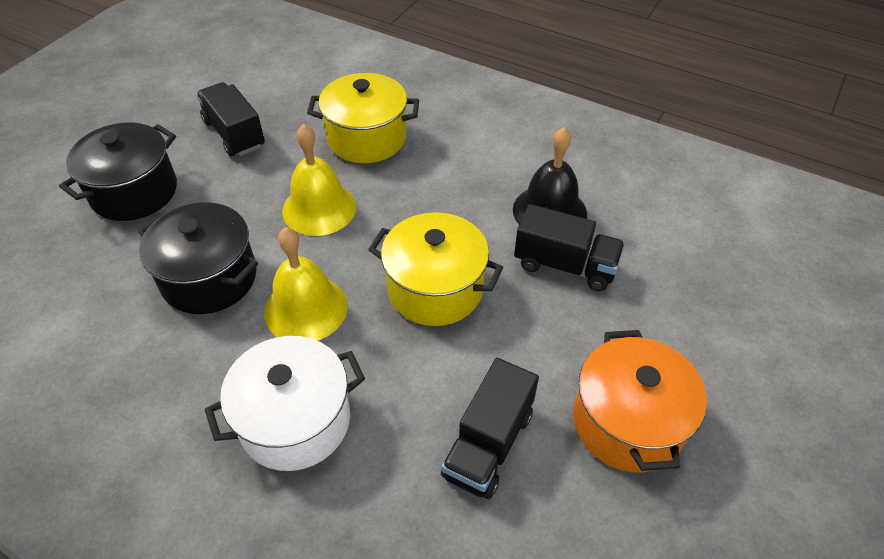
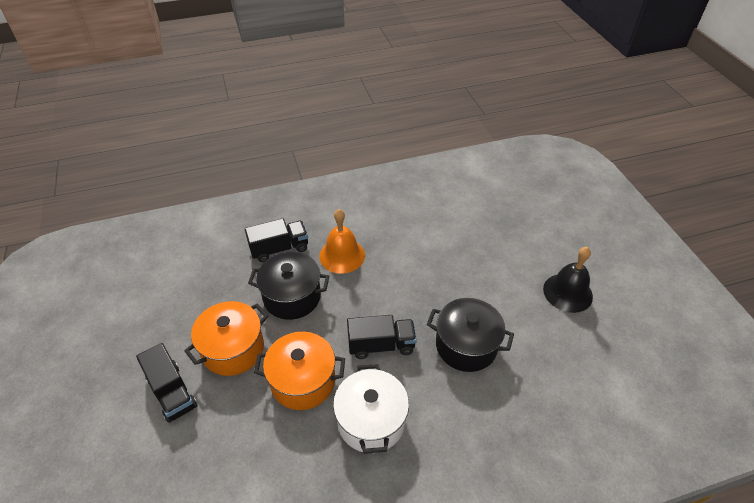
orange bell: none = 0 -> [319,209,365,274] = 1
orange pot: [573,330,707,472] = 1 -> [184,301,268,376] [254,332,345,410] = 2
yellow bell: [264,227,348,341] [282,124,357,236] = 2 -> none = 0
yellow pot: [307,73,419,163] [368,212,503,326] = 2 -> none = 0

